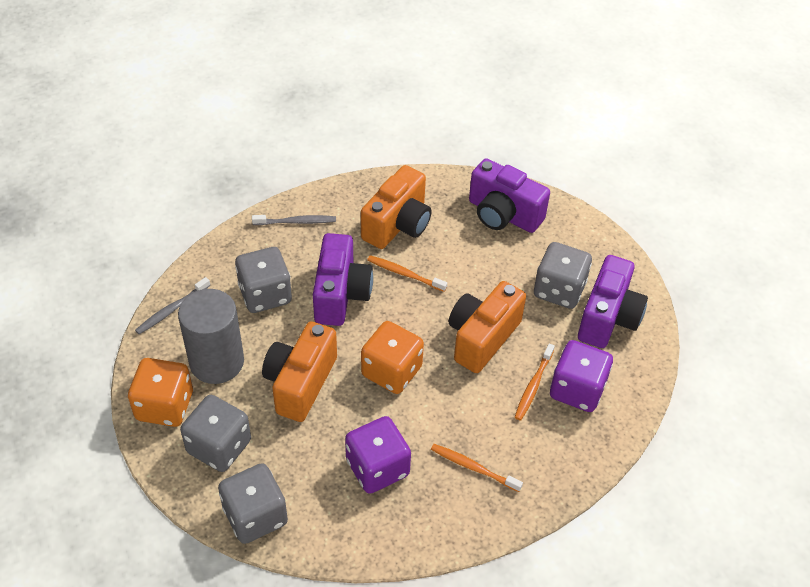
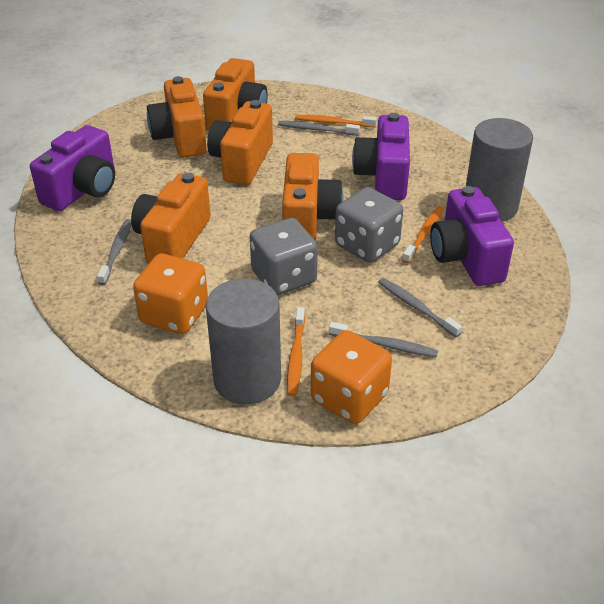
grey cylinder: [178,289,244,384] = 1 -> [206,278,281,405] [466,118,533,222] = 2
grey dice: [180,395,251,472] [218,463,288,544] [235,247,292,313] [534,242,592,309] = 4 -> [250,218,318,295] [335,187,403,263] = 2
grey toothbrush: [135,277,211,334] [252,215,336,225] = 2 -> [97,219,131,285] [278,121,360,136] [329,322,438,358] [378,278,462,337] = 4
orange camera: [262,321,337,422] [361,165,432,249] [449,281,526,373] = 3 -> [131,173,211,264] [147,76,207,158] [203,58,268,131] [207,100,273,185] [282,153,343,241] = 5
purple dice: [345,416,411,494] [550,340,613,412] = 2 -> none = 0

